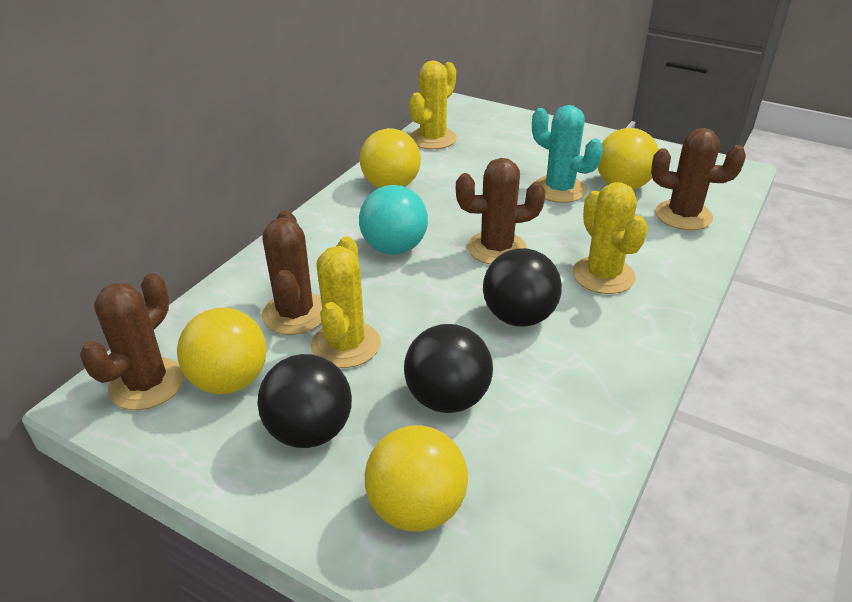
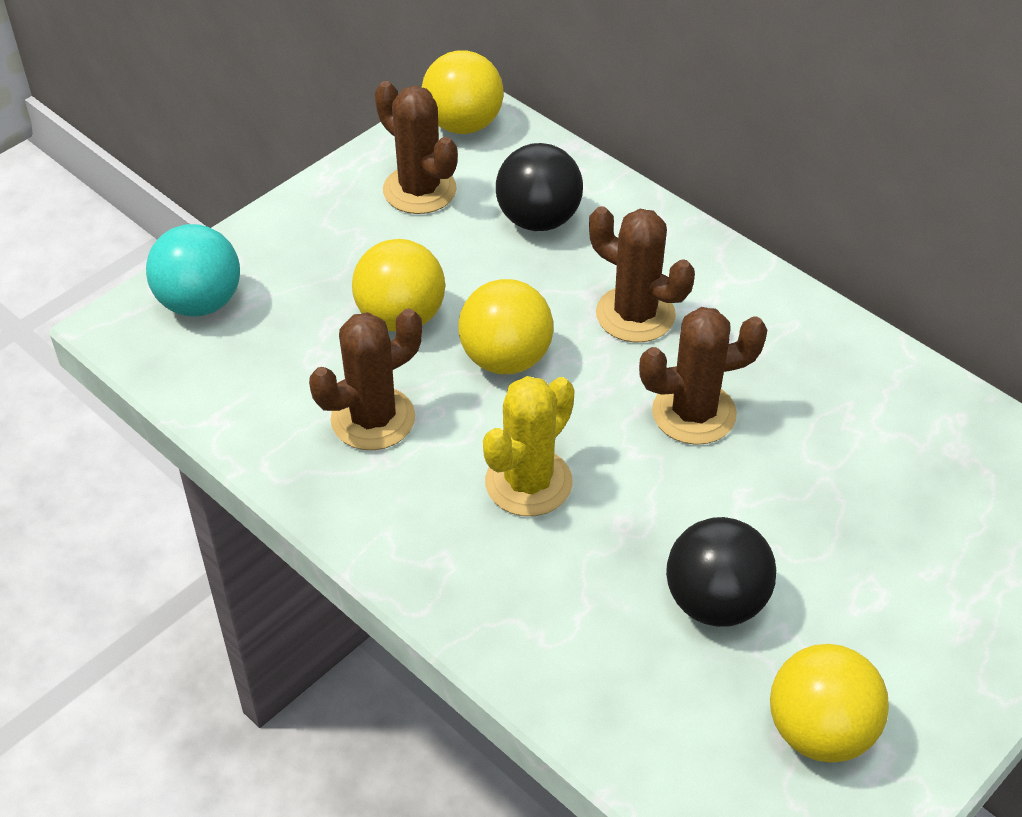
black ball: [257,354,352,448] [404,324,493,413] [483,248,562,327] = 3 -> [496,143,583,231] [666,517,776,627] = 2
turquoise cactus: [532,105,603,203] = 1 -> none = 0
yellow cactus: [311,236,381,368] [409,61,457,149] [572,182,648,294] = 3 -> [483,376,575,516] = 1

